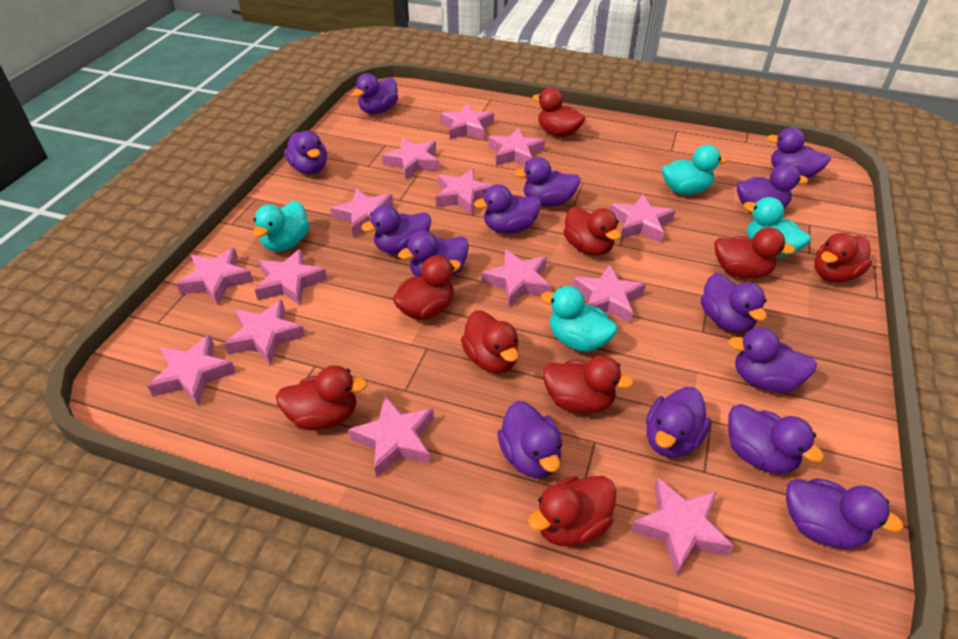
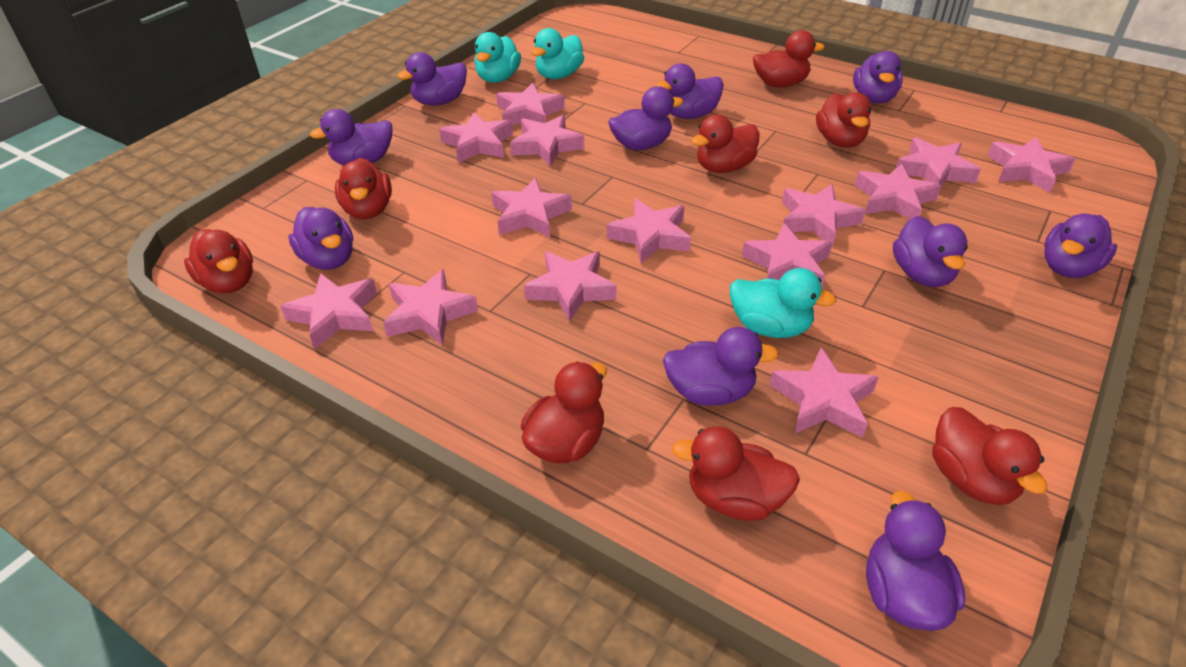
purple duck: [284,131,327,174] [353,73,398,114] [361,205,431,254] [398,231,469,276] [474,184,541,234] [497,401,562,479] [514,157,581,207] [646,387,711,458] [701,273,767,333] [728,328,817,393] [728,404,824,474] [737,163,808,208] [767,127,831,178] [786,478,904,549] = 14 -> [289,207,353,270] [310,109,393,166] [397,52,467,106] [608,86,683,150] [656,63,724,119] [663,327,779,406] [853,51,903,104] [866,491,965,631] [893,216,968,287] [1044,213,1117,278] = 10
red duck: [276,365,368,430] [392,255,461,320] [461,310,519,373] [528,476,616,547] [532,88,585,137] [543,355,634,414] [563,206,621,256] [715,227,796,279] [814,233,872,283] = 9 -> [184,229,253,293] [335,158,392,219] [521,362,607,464] [672,426,800,521] [691,115,760,173] [753,30,825,87] [816,92,872,148] [932,407,1047,505] = 8
turquoise duck: [253,201,310,252] [541,286,618,352] [662,145,728,195] [744,197,811,257] = 4 -> [474,32,521,83] [531,28,584,79] [730,268,836,338] = 3

